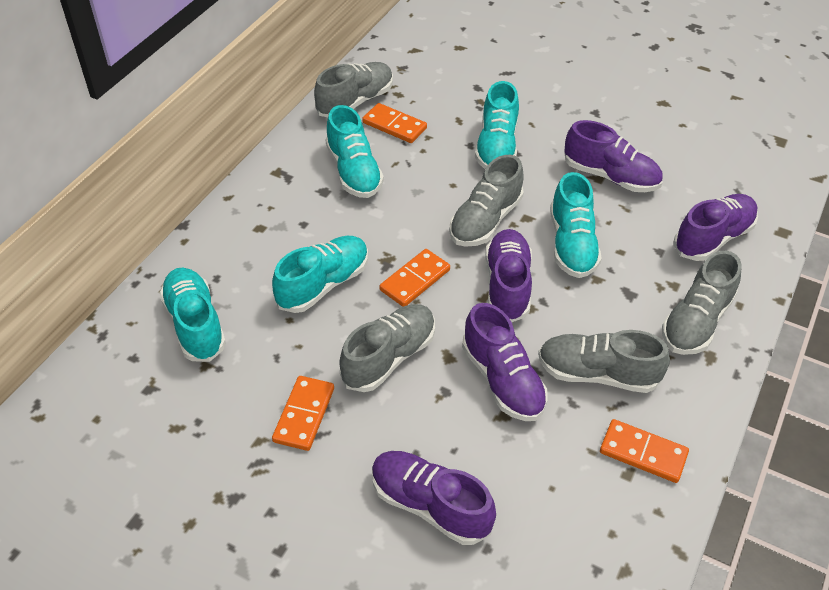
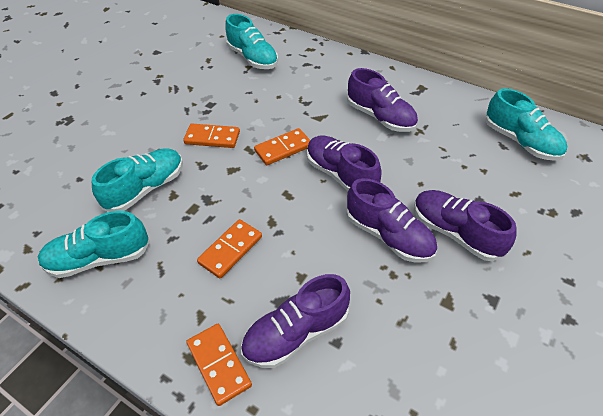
grey shoe: [314,62,393,117] [339,304,435,392] [449,155,524,247] [538,330,670,393] [662,251,742,355] = 5 -> none = 0
turquoise shoe: [159,268,226,362] [272,236,368,313] [326,105,384,198] [475,81,519,169] [550,172,602,278] = 5 -> [38,211,150,278] [92,148,183,212] [225,14,278,69] [485,88,567,161] = 4

